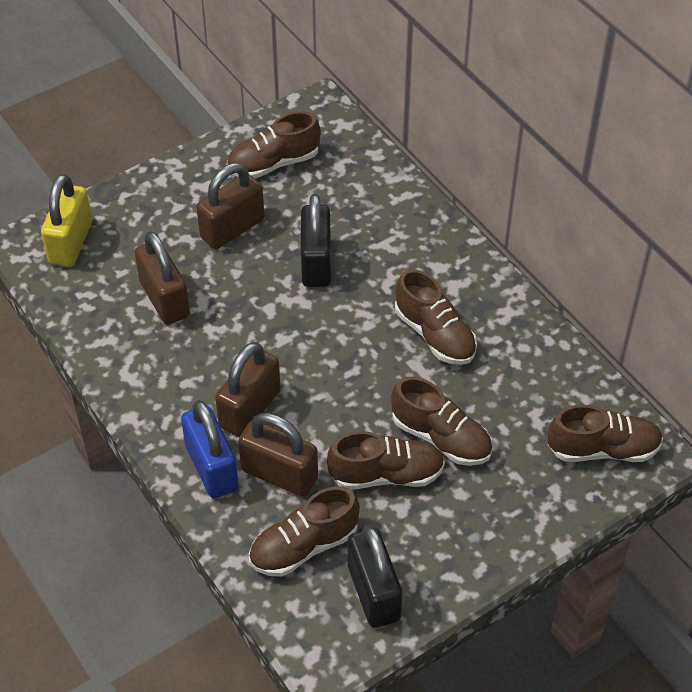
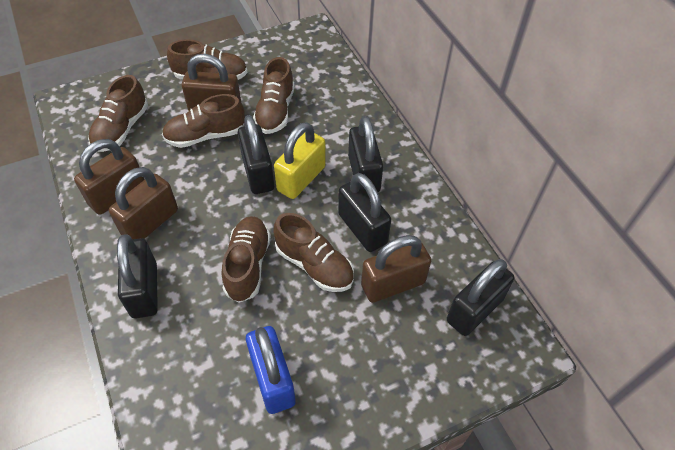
black padlock: [301,194,331,287] [348,526,402,628] = 2 -> [117,234,158,318] [238,115,274,194] [338,173,391,252] [348,116,383,192] [447,259,514,336] = 5

